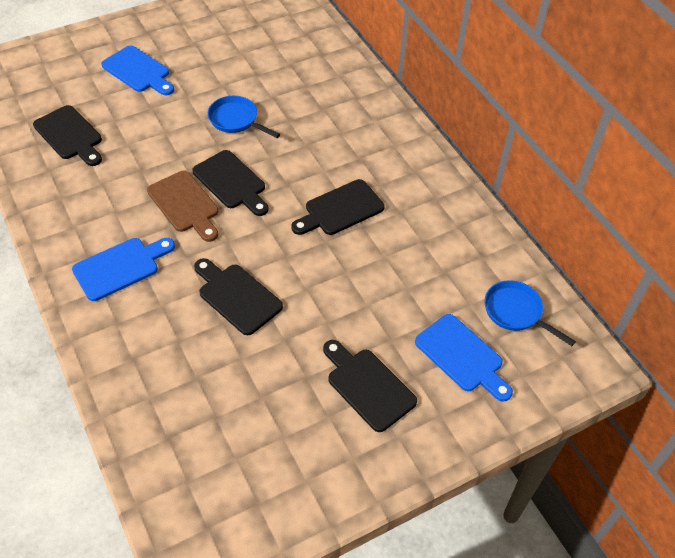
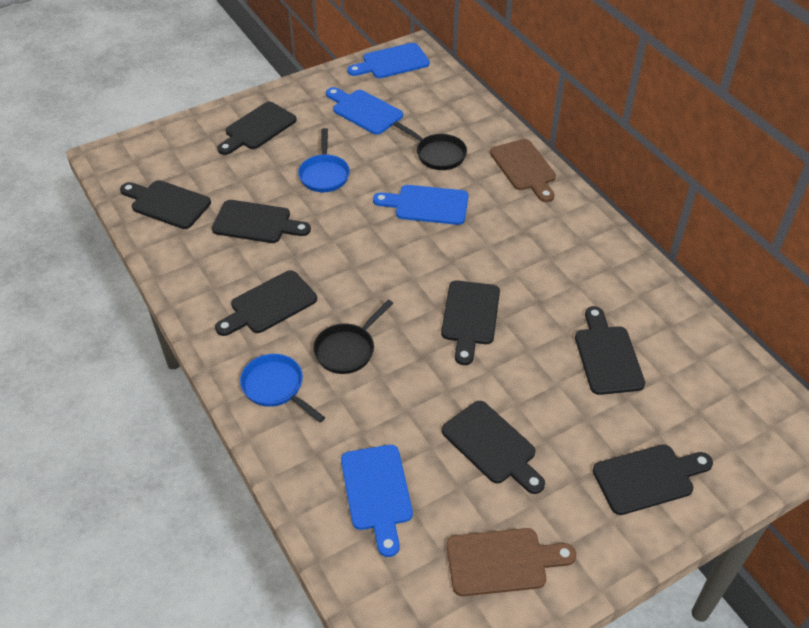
black cutting board: [33,105,102,166] [193,150,269,216] [194,258,283,335] [291,179,385,235] [323,340,417,432] = 5 -> [120,180,211,229] [212,200,311,243] [215,270,317,336] [217,102,297,155] [441,281,500,365] [442,401,545,494] [575,306,645,395] [593,444,713,515] = 8
black pan: none = 0 -> [313,300,393,374] [393,121,467,170] = 2
blue cutting board: [72,238,175,301] [101,45,174,96] [415,314,513,402] = 3 -> [326,87,403,135] [341,445,413,557] [347,43,430,78] [373,185,468,225] = 4
brown cutting board: [147,171,218,242] = 1 -> [446,528,576,596] [490,139,556,202] = 2

